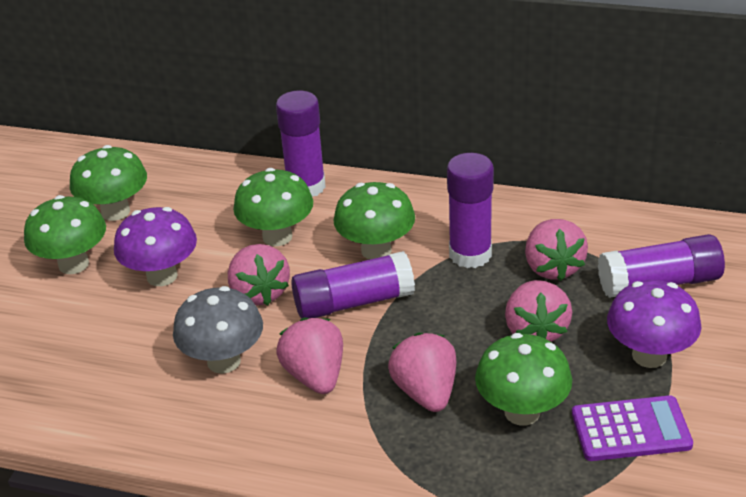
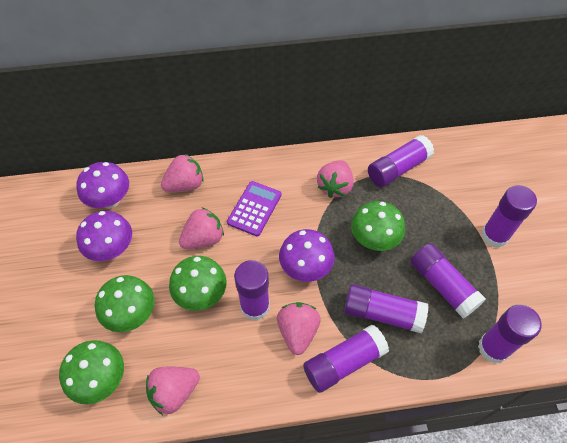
green mushroom: [24,195,106,274] [70,145,147,221] [233,168,313,246] [333,182,415,260] [475,333,572,425] = 5 -> [59,340,124,404] [95,275,155,332] [169,256,227,311] [351,201,405,251] = 4
grey mushroom: [173,286,263,374] = 1 -> none = 0
purple glue stick: [276,91,326,197] [291,251,415,319] [447,153,494,268] [598,234,725,298] = 4 -> [234,260,270,321] [303,325,389,393] [344,284,429,333] [368,135,434,187] [410,243,486,319] [478,305,541,364] [481,185,537,248] = 7
purple mushroom: [114,207,197,286] [607,280,701,368] = 2 -> [76,211,132,261] [77,162,129,209] [279,229,335,282] = 3

